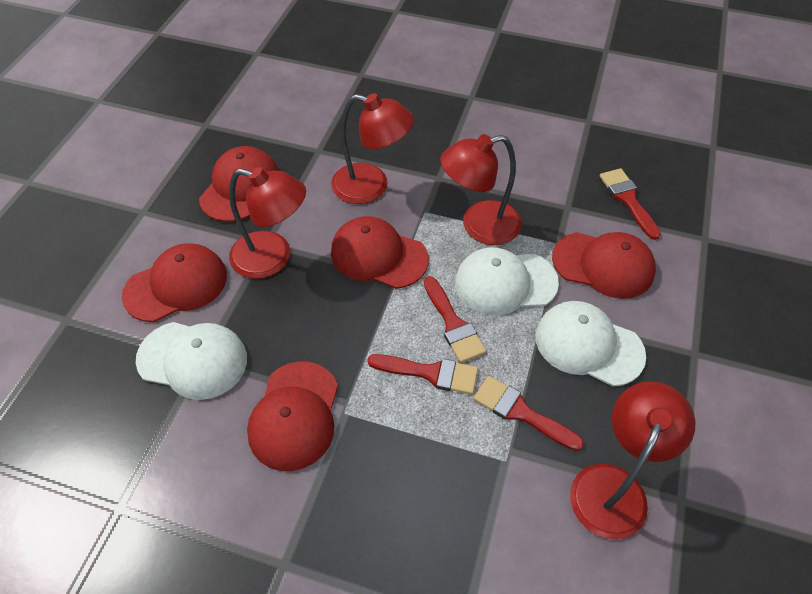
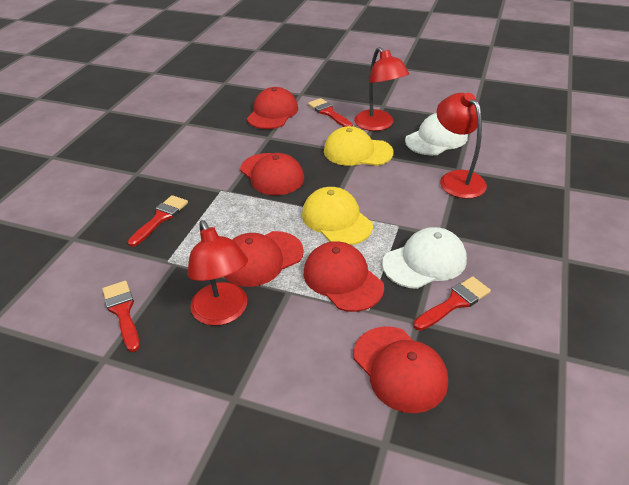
red lamp: [229,167,306,279] [331,94,414,204] [440,134,522,245] [570,381,696,540] = 4 -> [188,220,248,326] [354,47,409,131] [436,93,487,199] = 3
white cap: [136,322,247,400] [455,248,559,316] [536,301,646,387] = 3 -> [382,227,467,289] [405,113,468,156] = 2
yellow cap: none = 0 -> [302,187,373,245] [324,126,394,166] = 2

